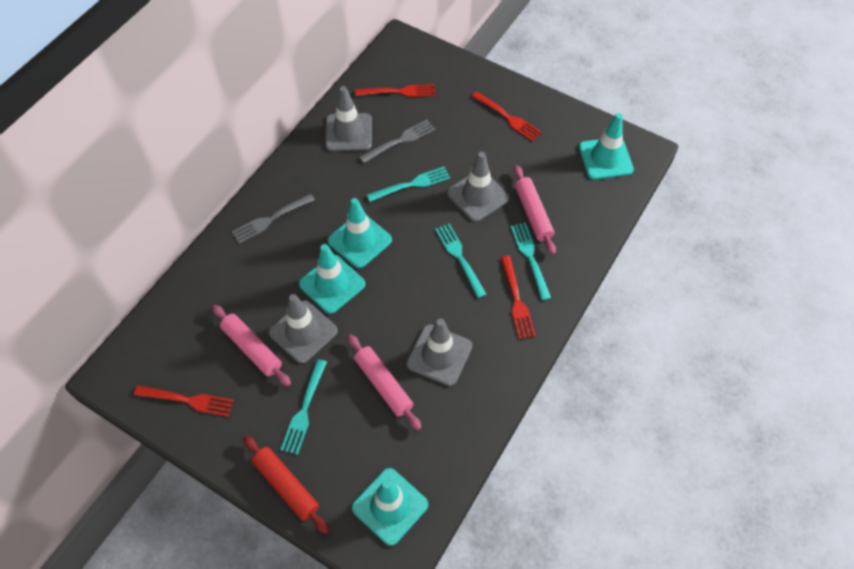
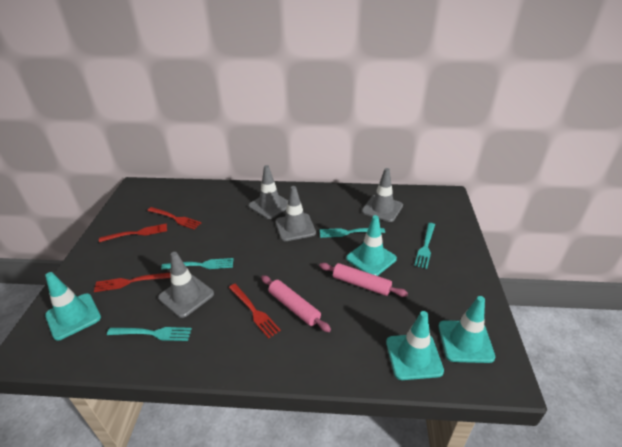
grey fork: [232,194,315,244] [359,120,435,163] = 2 -> none = 0
pink rolling pin: [212,305,291,387] [347,334,421,430] [514,165,556,255] = 3 -> [261,275,331,332] [319,263,408,297] = 2
red rolling pin: [243,435,330,534] = 1 -> none = 0

